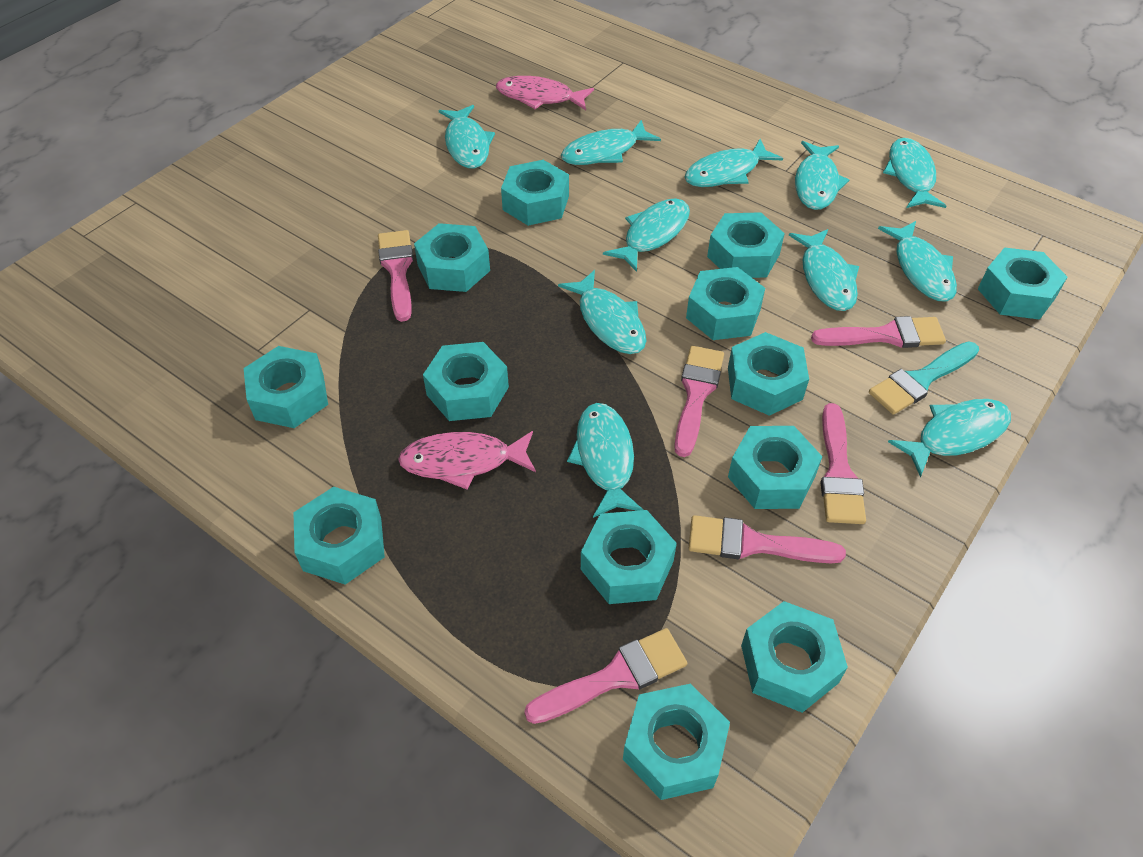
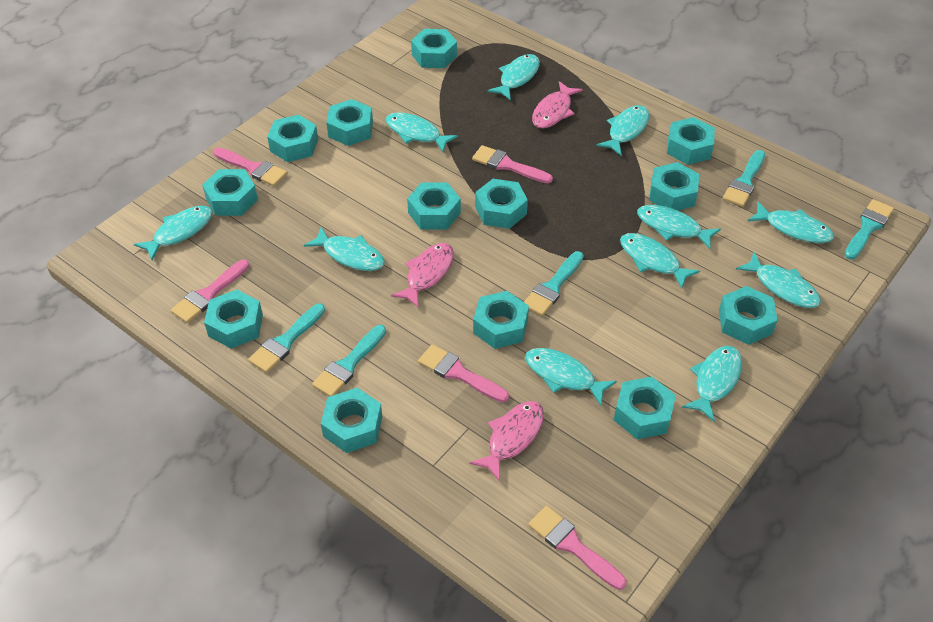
pink brush: [378,230,413,322] [524,628,687,724] [674,346,724,457] [689,515,846,563] [811,316,946,348] [820,403,866,524] = 6 -> [171,259,249,323] [213,147,287,186] [418,344,509,402] [472,145,553,183] [528,506,627,590] = 5
pink fish: [398,431,536,489] [496,76,594,110] = 2 -> [391,243,454,308] [469,401,544,482] [532,81,583,128] = 3
turquoise brush: [869,341,979,415] = 1 -> [248,303,325,373] [312,325,386,397] [524,251,584,316] [723,150,765,207] [845,199,894,260] = 5

